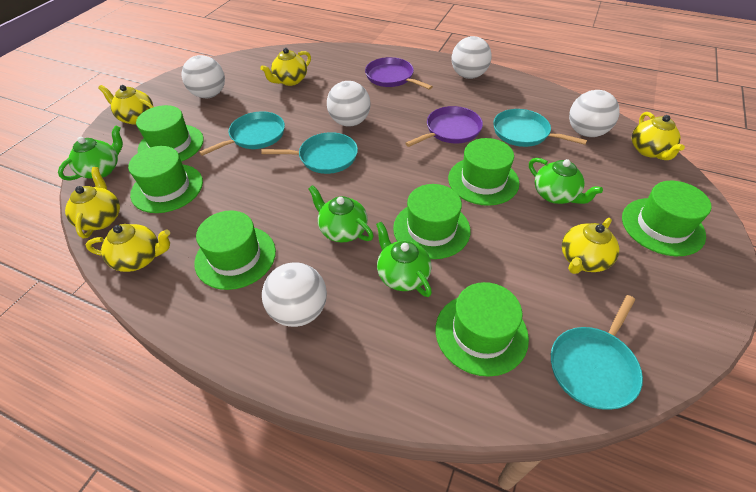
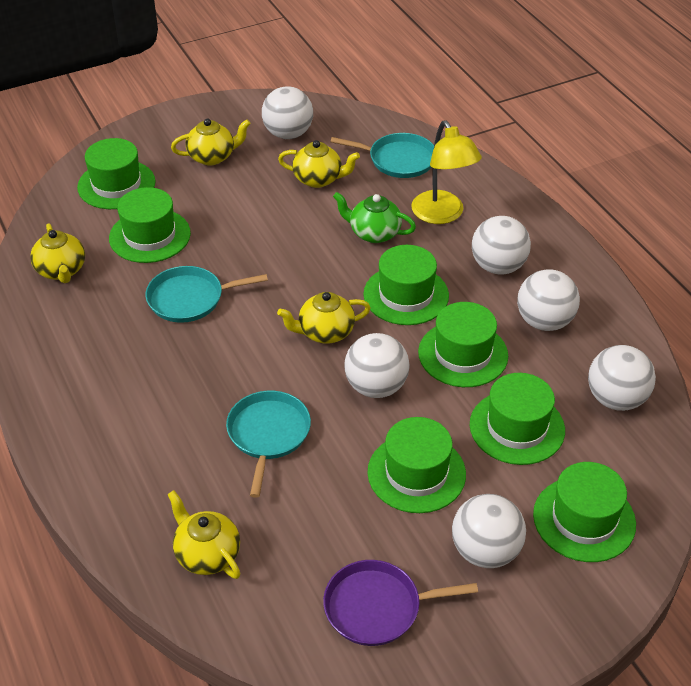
green teapot: [58,125,123,181] [308,185,374,243] [376,221,432,297] [529,158,603,204] = 4 -> [333,192,416,243] = 1
purple pan: [365,57,433,90] [405,106,483,147] = 2 -> [323,560,478,646] = 1
turquoise pan: [199,111,285,156] [261,132,358,174] [493,109,587,147] [551,295,643,410] = 4 -> [145,266,268,323] [226,391,311,498] [330,133,434,178] = 3
white ball: [182,55,225,98] [262,262,327,327] [327,81,370,127] [452,36,492,79] [569,90,620,137] = 5 -> [262,86,313,139] [344,333,410,398] [452,494,526,568] [472,216,531,274] [517,269,580,331] [588,345,656,411] = 6
yellow lamp: none = 0 -> [411,120,482,224] = 1
yellow teapot: [65,167,120,238] [86,224,170,272] [98,85,154,125] [260,48,311,86] [562,218,619,274] [632,112,685,160] = 6 -> [30,223,85,283] [168,490,241,579] [171,118,251,165] [277,292,370,344] [278,140,360,188] = 5

